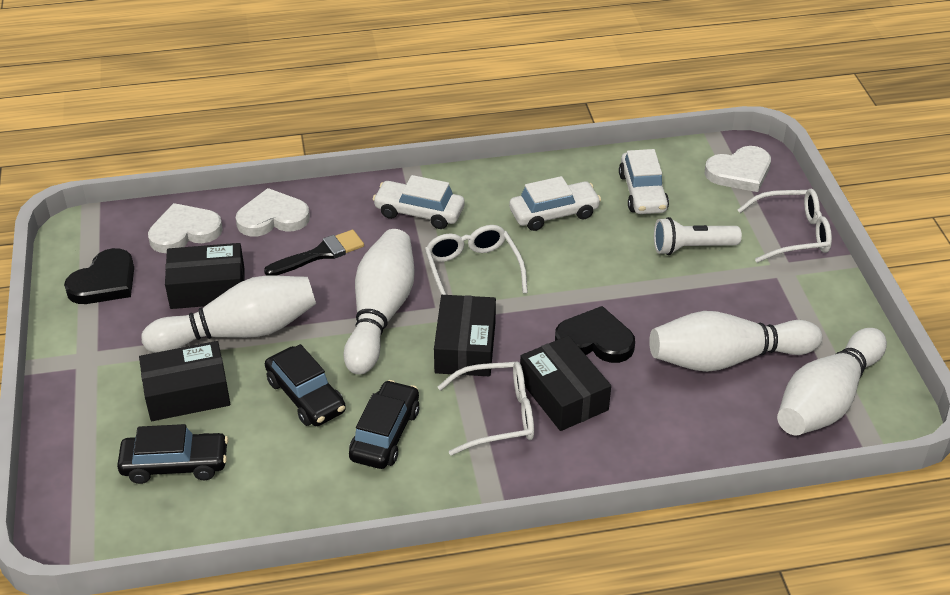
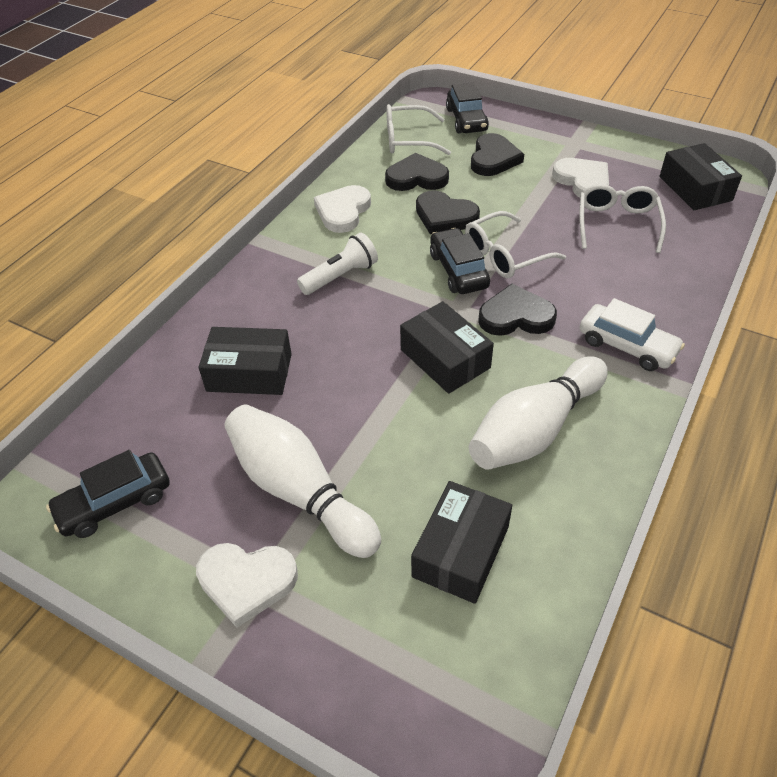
black brush: [264,230,364,276] = 1 -> none = 0
black heart: [64,248,134,304] [555,306,635,363] = 2 -> [385,153,449,191] [416,190,480,234] [471,133,524,176] [478,284,557,336] = 4
white bowling pin: [141,276,316,353] [344,229,415,375] [649,311,822,372] [777,328,887,436] = 4 -> [224,404,381,558] [469,356,608,470] = 2
white car: [373,175,465,229] [509,176,601,231] [619,149,669,214] = 3 -> [579,298,685,371] = 1

